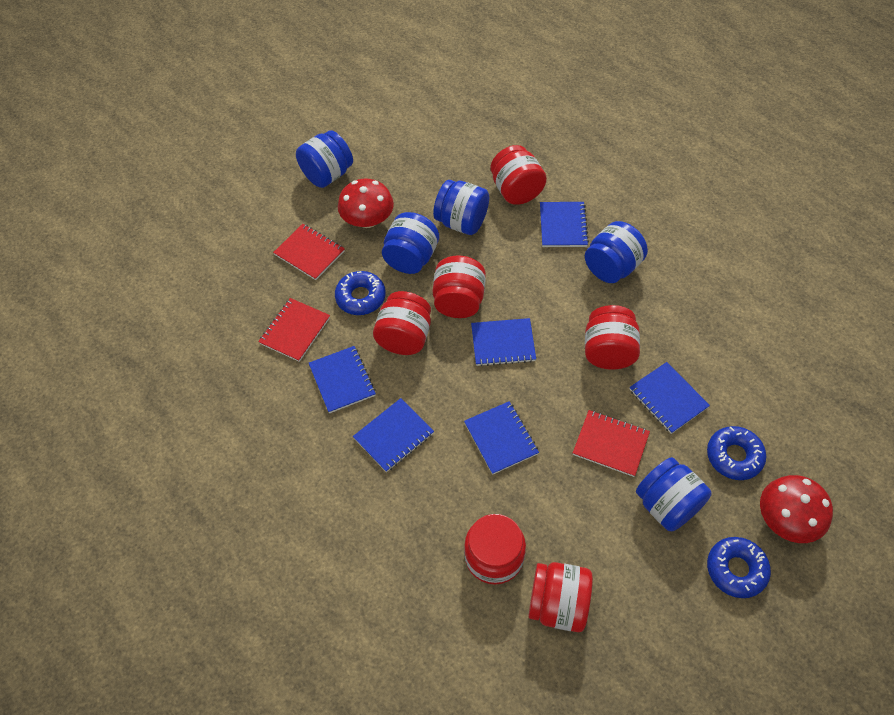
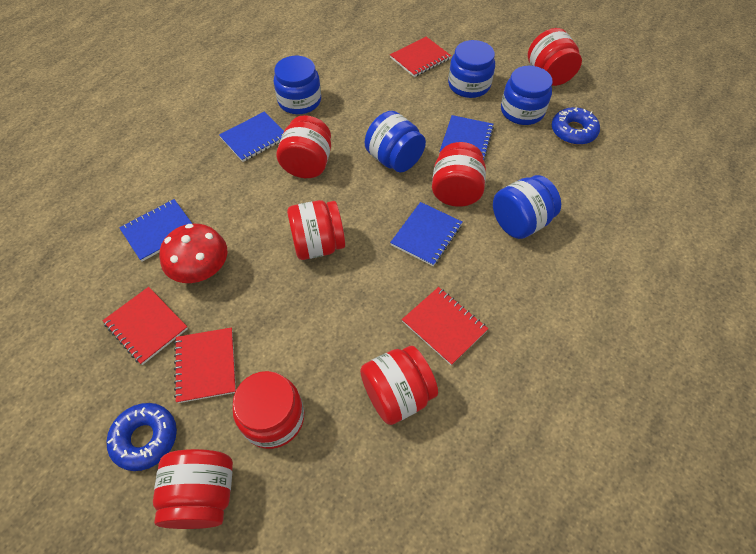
blue donut: [335,271,386,315] [707,426,766,480] [707,537,771,598] = 3 -> [107,403,177,471] [552,107,600,145] = 2
blue notebook: [309,346,376,413] [353,398,434,472] [464,401,539,475] [471,318,536,367] [540,202,589,247] [629,362,710,434] = 6 -> [119,199,192,262] [219,112,284,162] [390,202,462,266] [439,115,494,161] = 4
red jar: [373,291,431,355] [433,255,486,318] [464,514,526,584] [491,145,547,205] [528,562,593,632] [585,305,640,370] = 6 -> [153,449,233,529] [233,371,304,449] [276,115,331,178] [287,200,345,260] [360,346,438,425] [432,142,486,207] [528,28,582,86] = 7
red mushroom: [338,179,394,228] [760,475,833,543] = 2 -> [160,224,228,283] = 1
red notebook: [258,298,330,362] [273,224,345,280] [573,410,650,477] = 3 -> [103,287,188,365] [174,327,236,403] [390,37,451,77] [402,287,488,365] = 4

